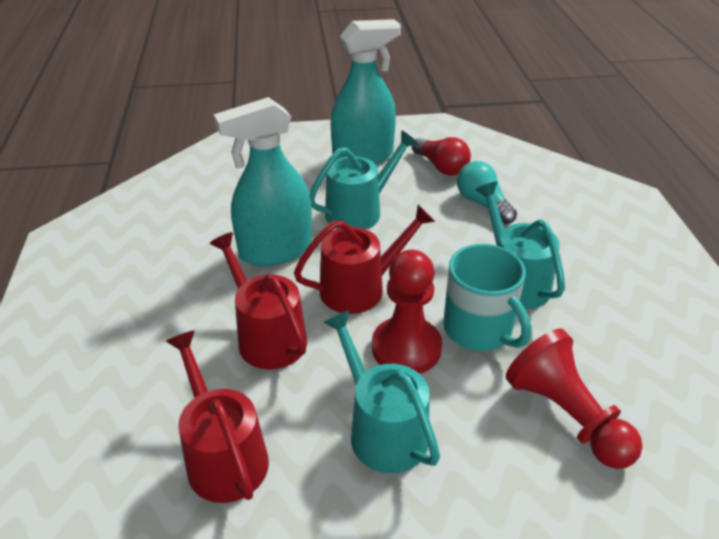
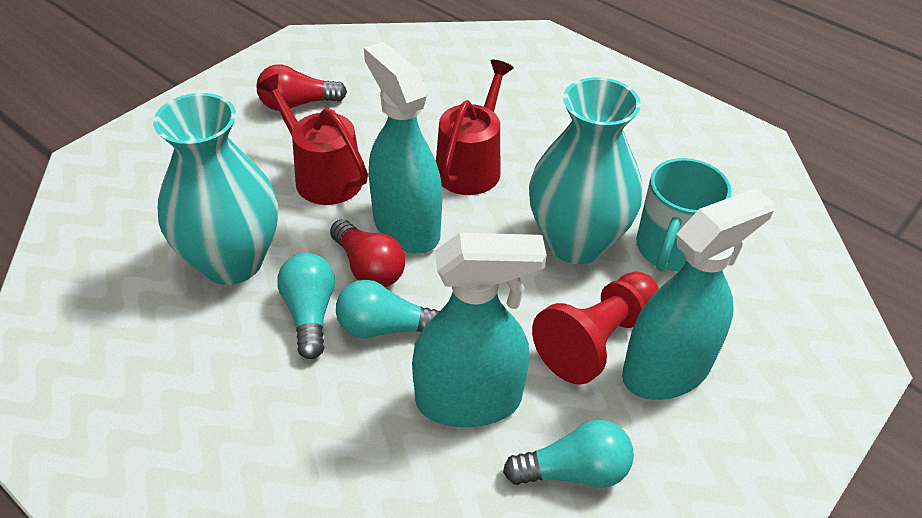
red light bulb: [412,137,471,176] = 1 -> [256,64,347,111] [330,219,405,287] = 2
red pawn: [372,250,442,374] [506,329,643,469] = 2 -> [532,272,659,385] = 1
red watering can: [166,330,269,503] [210,232,307,370] [294,205,435,314] = 3 -> [257,74,368,205] [436,59,514,195] = 2
turquoise light bulb: [457,161,517,224] = 1 -> [277,253,335,359] [336,280,439,338] [503,419,634,488] = 3
turquoise spray bottle: [214,97,312,266] [331,19,401,165] = 2 -> [364,42,442,254] [412,233,547,427] [622,188,775,400] = 3
turquoise vase: none = 0 -> [153,93,278,285] [529,77,642,264] = 2
turquoise watering can: [310,130,418,229] [323,310,440,473] [475,182,565,309] = 3 -> none = 0

